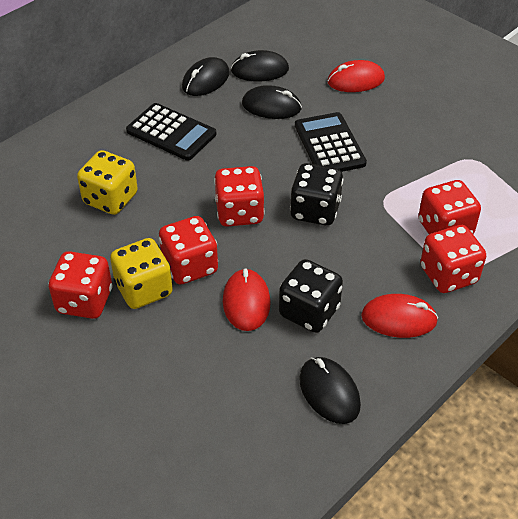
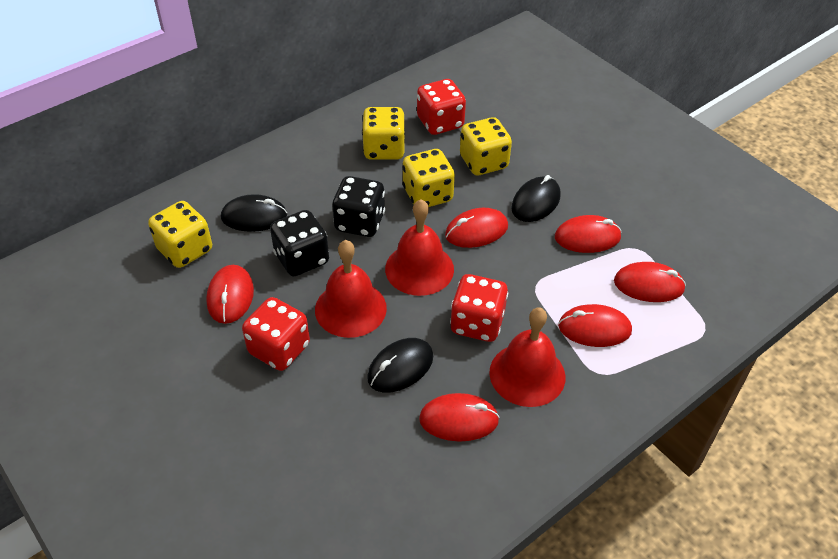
black calculator: [126,103,216,161] [295,112,367,172] = 2 -> none = 0
black mouse: [182,57,229,96] [231,50,289,81] [242,85,302,119] [299,357,361,424] = 4 -> [221,194,287,232] [367,338,433,392] [511,175,561,222] = 3
red bell: none = 0 -> [315,240,387,338] [385,199,454,296] [489,308,565,407] = 3
red dice: [49,251,112,319] [159,216,218,284] [214,166,265,227] [418,180,481,234] [420,225,486,293] = 5 -> [242,297,310,371] [417,79,466,135] [450,274,508,342] = 3
red mouse: [223,268,271,331] [327,60,385,92] [361,294,438,338] = 3 -> [206,265,254,324] [419,393,500,442] [445,208,508,248] [555,215,622,253] [558,304,632,347] [614,262,686,302] = 6
yellow dice: [77,150,138,215] [110,238,173,309] = 2 -> [148,201,212,268] [362,107,405,160] [402,149,455,207] [460,117,512,175] = 4

